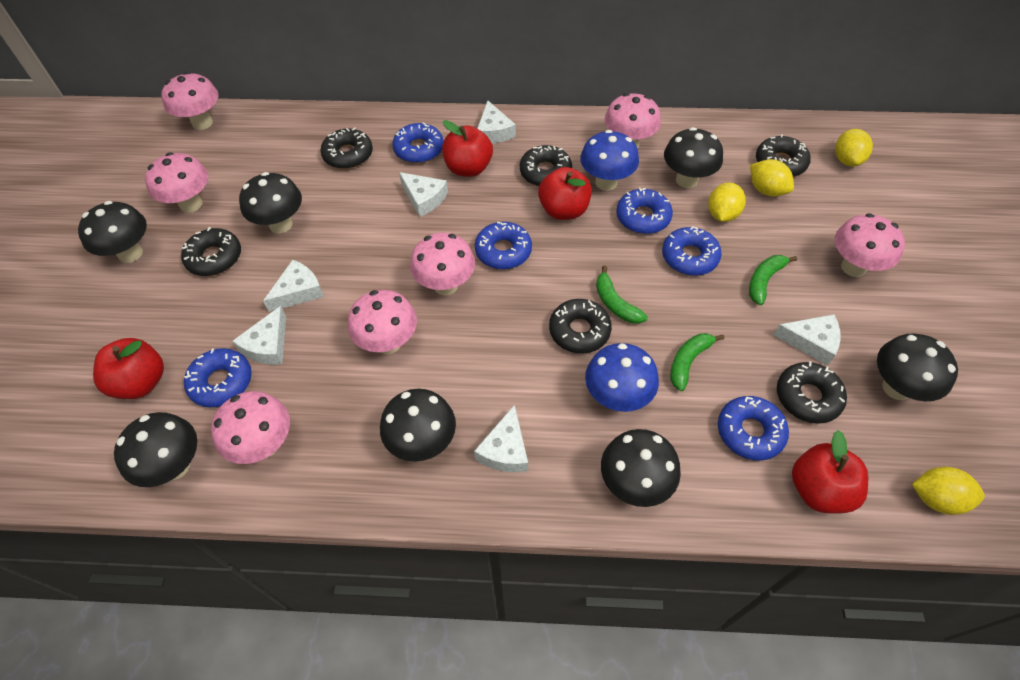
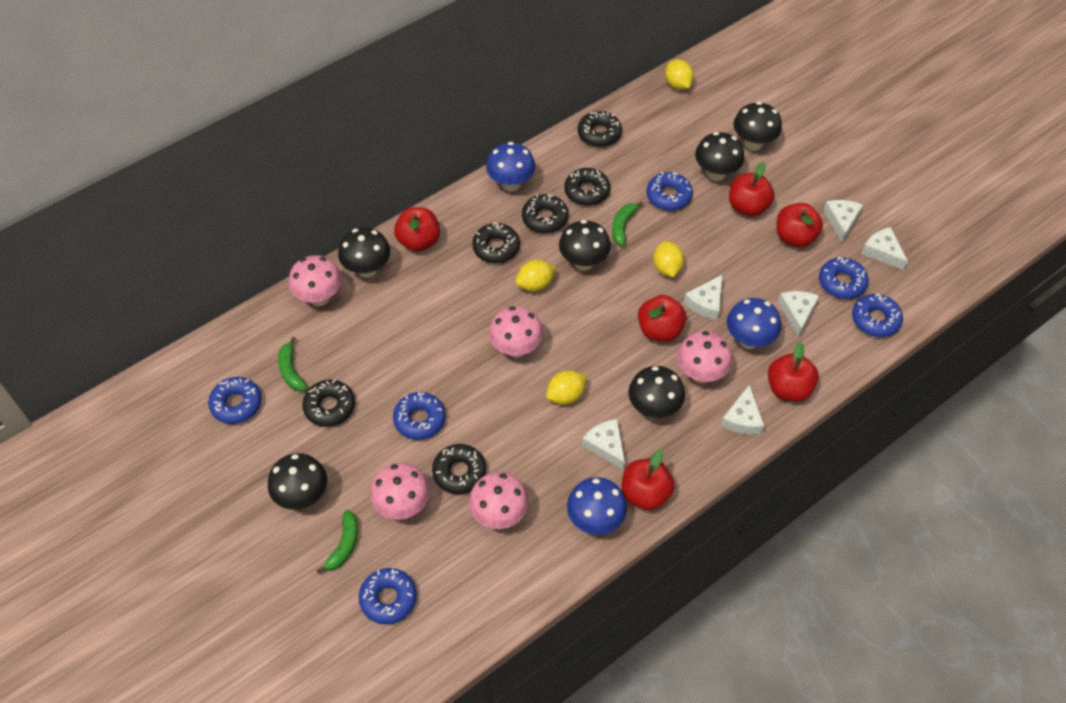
black mushroom: [78,201,147,263] [114,412,197,487] [239,172,302,233] [380,389,456,462] [601,429,681,507] [664,127,723,188] [877,333,958,401] = 7 -> [268,453,327,510] [338,227,390,278] [559,220,611,271] [628,366,685,418] [695,132,744,181] [734,102,782,151] = 6
blue mushroom: [580,130,639,191] [585,343,659,412] = 2 -> [486,142,535,191] [567,477,627,535] [727,298,781,349] = 3
pink mushroom: [145,152,208,213] [161,72,219,130] [211,391,290,464] [348,290,417,354] [410,233,475,296] [605,93,661,149] [835,213,905,277] = 7 -> [289,255,342,306] [370,463,430,520] [469,472,529,529] [489,306,543,358] [677,331,732,383] = 5
red apple: [93,338,164,399] [442,120,493,177] [538,167,592,220] [792,430,868,514] = 4 -> [394,207,440,252] [622,450,674,510] [638,295,686,342] [729,162,774,216] [768,342,819,402] [776,203,823,247] = 6

